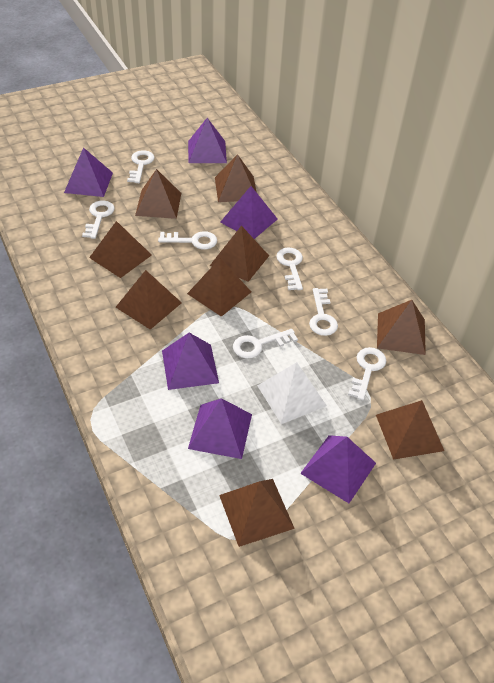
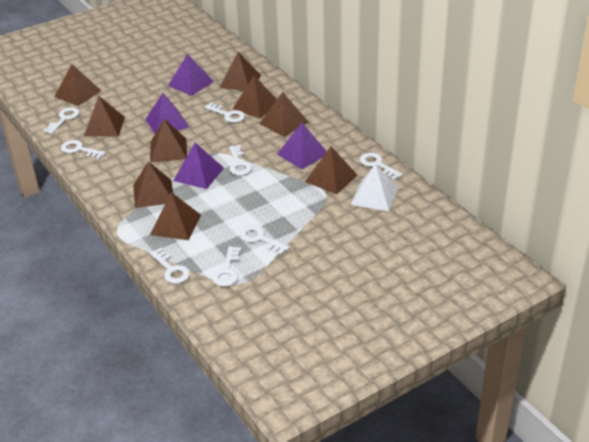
purple pyramid: [64,147,113,197] [162,333,219,390] [188,118,227,163] [188,398,252,459] [220,186,277,239] [300,435,376,503] = 6 -> [145,93,189,134] [168,54,214,96] [173,143,224,189] [277,123,327,169] = 4
white key: [82,200,115,239] [127,150,155,183] [158,231,217,250] [233,329,298,359] [276,248,303,290] [309,288,338,336] [348,347,386,400] = 7 -> [43,107,80,134] [61,140,106,160] [150,248,190,284] [204,102,245,123] [212,246,242,287] [229,145,252,176] [240,225,289,255] [360,153,403,180] = 8

